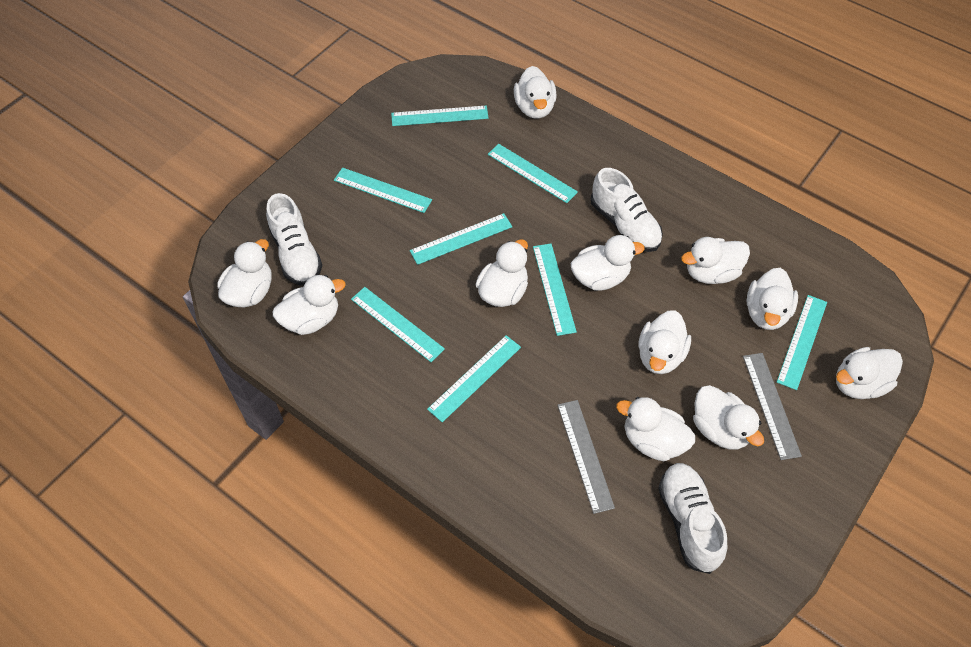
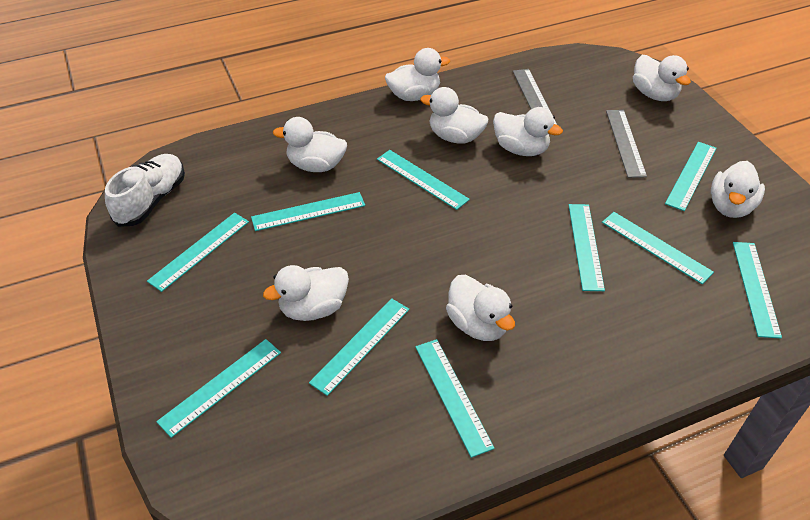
turquoise ruler: [334,167,432,213] [351,287,445,362] [391,106,488,126] [410,213,512,265] [427,335,521,422] [488,144,578,203] [533,244,577,336] [777,295,827,390] = 8 -> [147,213,249,292] [156,339,281,438] [251,192,365,231] [309,298,409,396] [377,150,470,210] [415,339,495,458] [569,204,605,291] [602,212,714,284] [665,142,716,211] [733,242,782,338] = 10
white duck: [217,239,272,307] [273,275,346,335] [476,239,528,307] [514,66,557,119] [571,235,645,291] [616,397,695,461] [638,310,691,374] [681,237,750,284] [693,385,764,450] [747,268,798,330] [836,347,903,399] = 11 -> [263,265,349,321] [273,117,347,172] [385,48,450,101] [420,87,488,144] [446,275,515,341] [493,107,563,156] [633,55,691,101] [711,161,765,218] = 8
white shoe: [266,193,322,286] [591,168,663,252] [658,463,727,574] = 3 -> [105,154,185,227] = 1

